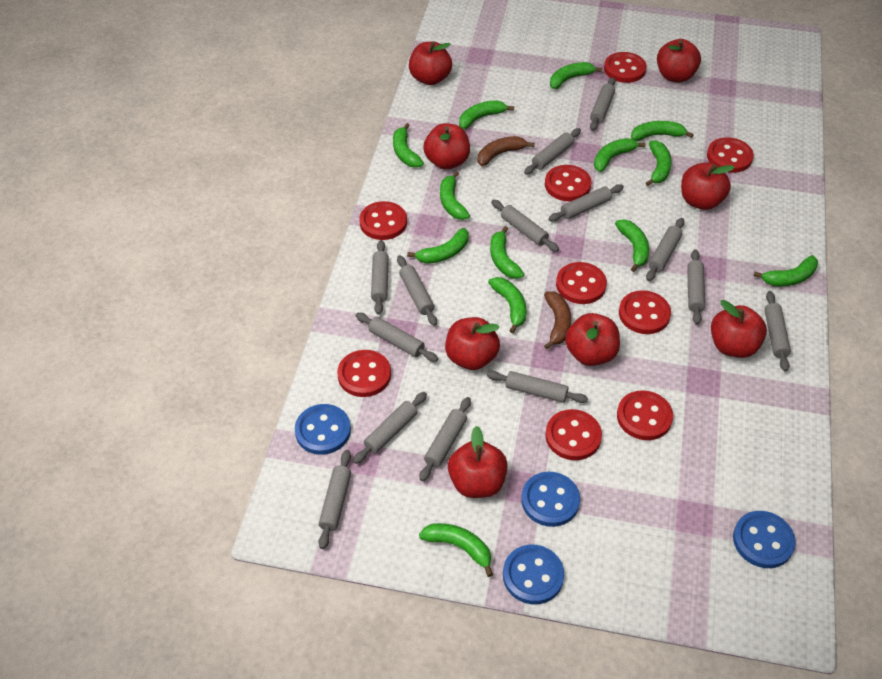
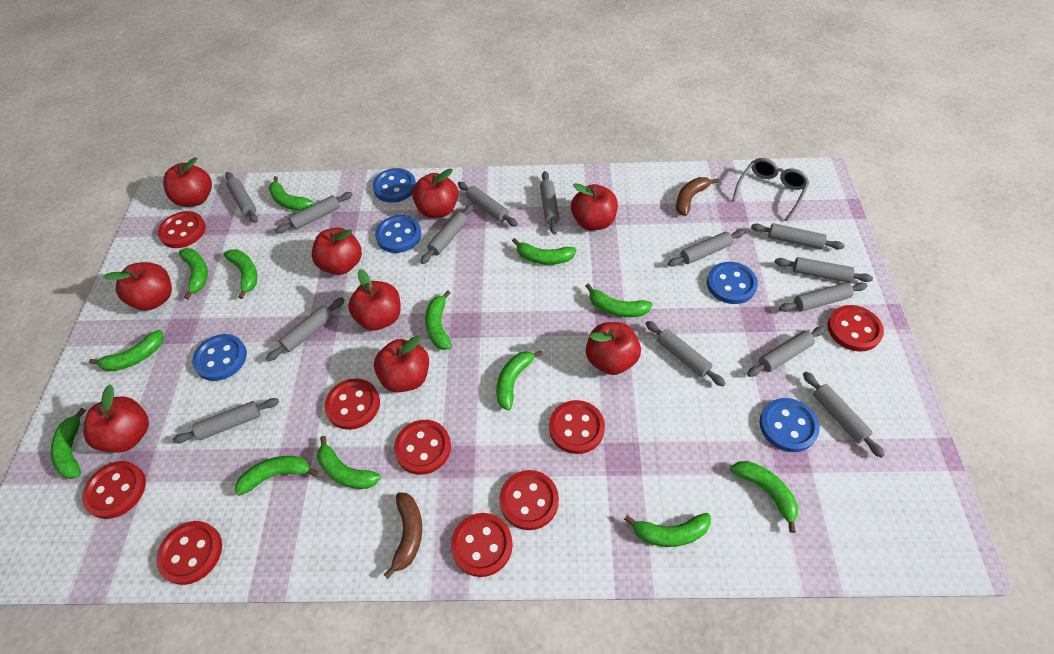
blue button: [295,404,351,455] [503,545,564,604] [521,472,580,527] [733,511,796,568] = 4 -> [192,334,247,381] [373,168,416,203] [375,215,421,253] [707,262,758,304] [760,398,820,452] = 5
grey glasses: none = 0 -> [732,158,810,222] = 1
red apple: [409,41,452,85] [423,123,470,169] [445,317,500,370] [448,426,508,498] [565,313,620,366] [657,39,701,83] [681,163,735,210] [711,300,767,358] = 8 -> [84,385,149,453] [103,262,172,310] [163,157,212,207] [312,227,362,275] [348,269,401,331] [374,336,429,393] [412,169,458,218] [571,183,618,230] [586,322,641,375] = 9

